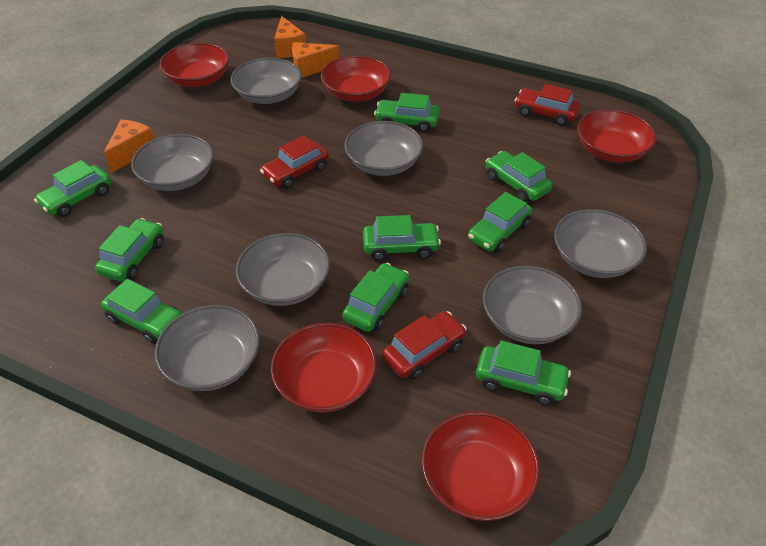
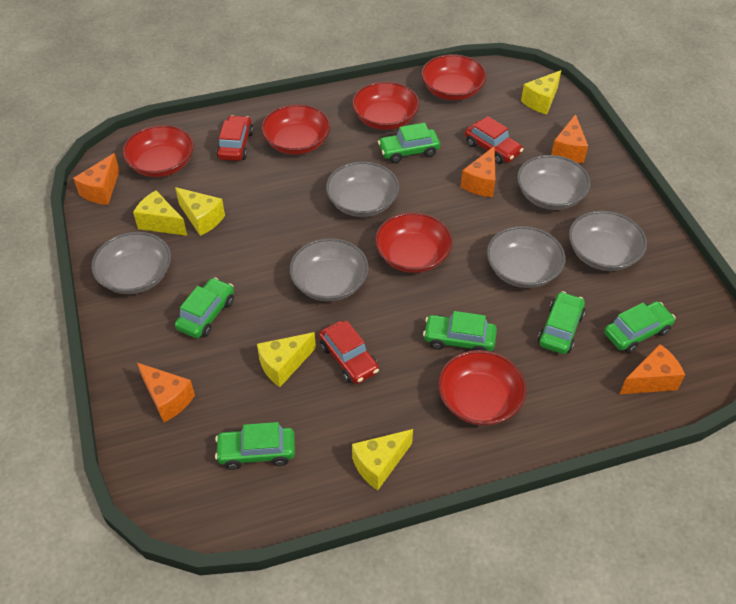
green car: [34,160,111,217] [95,218,164,282] [101,279,182,344] [342,263,409,332] [363,215,441,261] [374,93,440,132] [468,192,532,253] [476,341,571,405] [486,151,552,202] = 9 -> [175,278,234,338] [215,422,295,470] [378,123,440,163] [423,311,497,351] [538,291,585,354] [604,301,676,353] = 6
grey bowl: [131,134,213,191] [155,305,260,391] [231,58,302,104] [236,233,330,306] [344,121,423,176] [483,266,582,344] [554,209,647,278] = 7 -> [91,232,171,294] [289,238,369,301] [326,162,399,217] [487,226,565,288] [517,155,591,210] [569,211,647,271] = 6
orange cheese: [104,120,154,173] [274,16,306,58] [292,42,339,78] = 3 -> [73,153,120,205] [137,363,195,422] [461,146,495,197] [551,114,588,163] [620,344,685,394] = 5
red bowl: [159,43,229,87] [271,323,377,413] [321,56,391,102] [421,411,540,521] [577,109,657,163] = 5 -> [122,125,194,177] [261,104,330,155] [352,82,420,130] [375,212,452,273] [421,54,487,100] [438,350,526,426] = 6
yellow cheese: none = 0 -> [133,191,187,236] [175,187,225,236] [257,332,316,387] [352,429,413,490] [521,70,561,114] = 5

